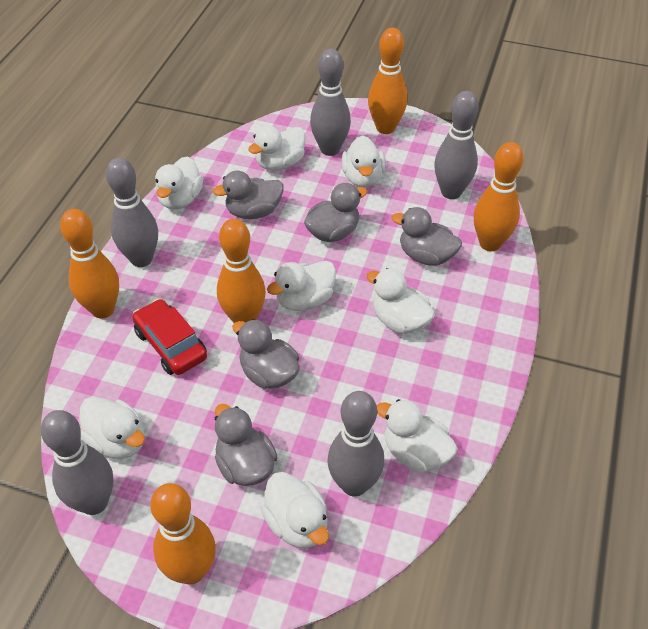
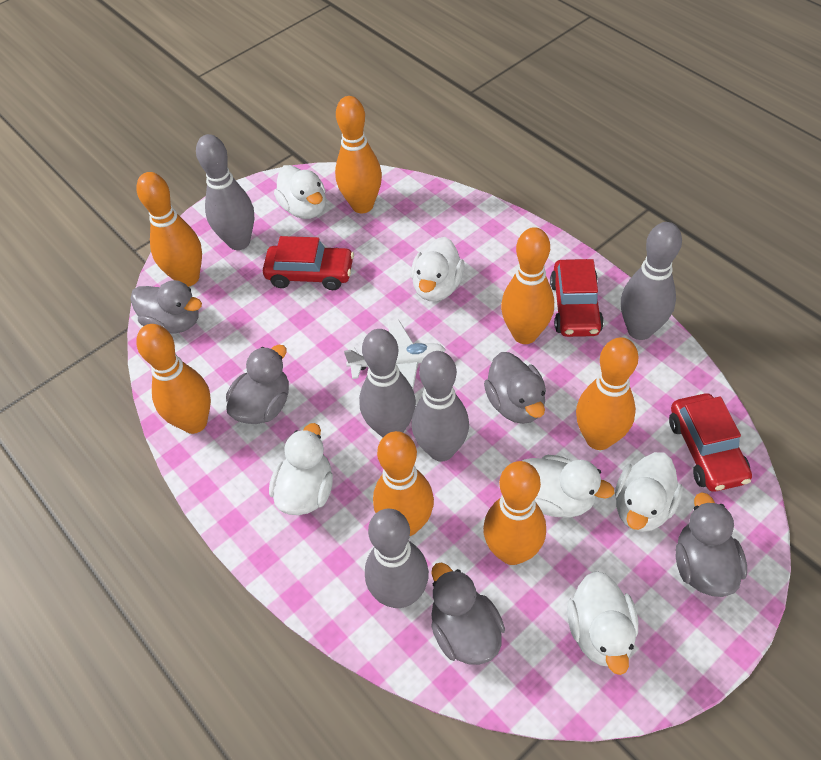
orange bowling pin: [60,209,119,318] [150,483,216,585] [217,219,266,323] [368,28,407,134] [474,142,524,251] = 5 -> [136,172,202,287] [136,324,211,434] [335,96,382,213] [373,431,434,536] [483,461,546,565] [501,227,554,344] [576,337,639,450] = 7
red car: [132,299,207,375] = 1 -> [263,236,354,290] [550,259,604,337] [669,393,752,492] = 3
white duck: [79,397,145,459] [155,156,203,209] [248,125,305,171] [261,472,329,548] [267,260,336,311] [342,135,385,188] [367,268,435,334] [376,399,457,473] = 8 -> [269,423,333,515] [274,165,326,219] [411,237,465,301] [522,455,614,518] [567,571,638,675] [615,452,683,532] = 6
white plane: none = 0 -> [344,319,446,389] = 1

